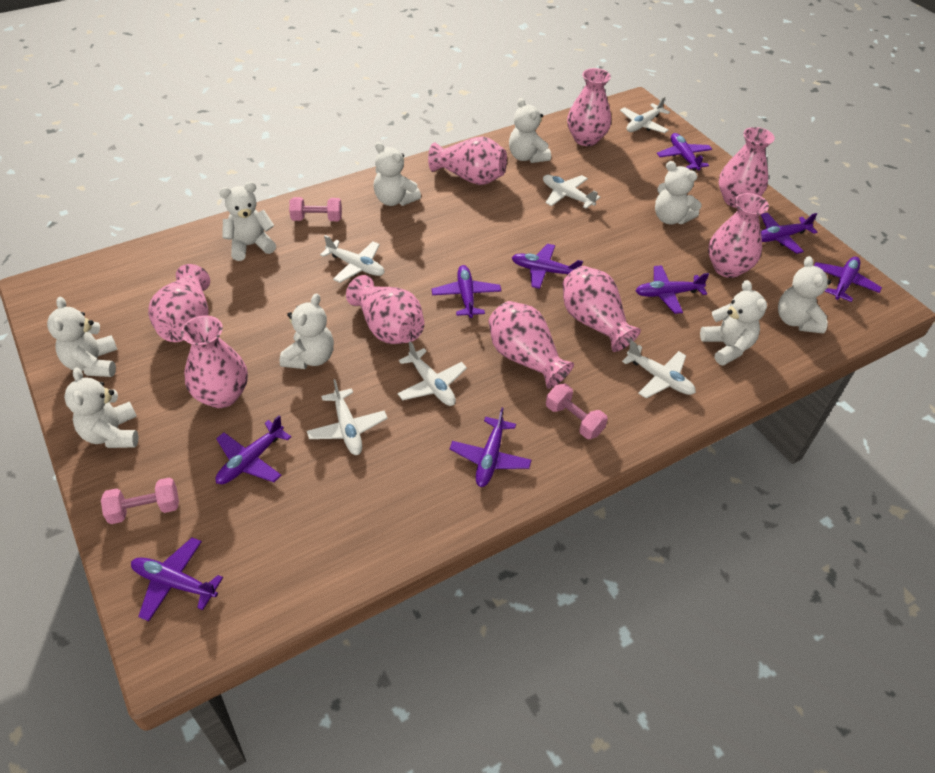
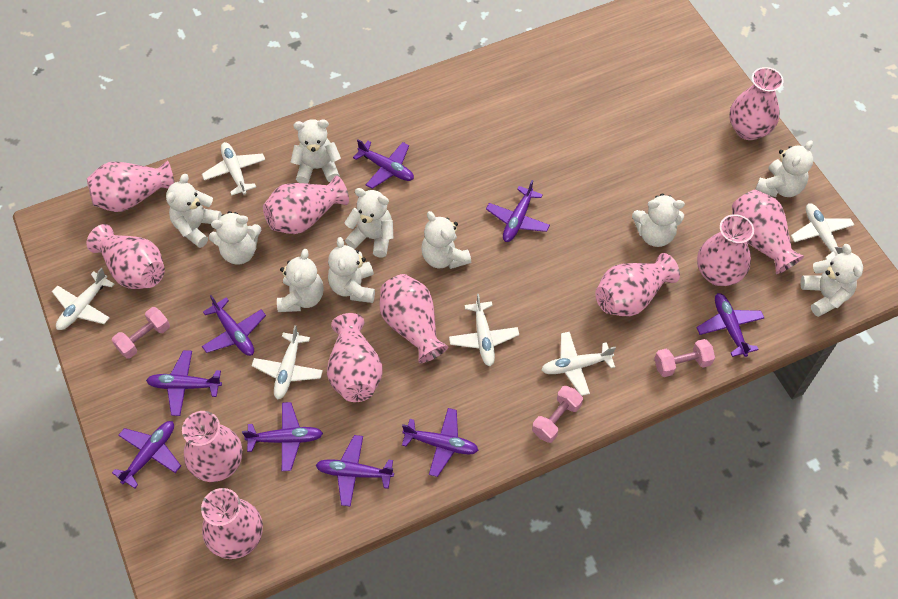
pink vase: [148,264,210,342] [181,315,248,408] [346,275,424,344] [428,136,507,185] [488,301,574,389] [563,266,641,352] [567,68,611,146] [708,193,769,278] [719,127,775,208] = 9 -> [87,160,174,212] [87,224,165,289] [182,411,242,482] [201,488,263,559] [263,176,349,234] [327,313,383,402] [380,274,448,363] [595,253,680,316] [697,214,754,286] [729,67,784,140] [732,190,804,274] = 11
white teddy bear: [47,297,117,377] [64,368,138,448] [219,182,276,261] [279,293,334,369] [374,142,421,206] [509,98,551,163] [655,161,702,224] [700,280,767,366] [778,256,831,334] = 9 -> [166,174,222,248] [209,211,262,265] [277,249,324,312] [291,119,341,184] [328,237,375,303] [344,188,393,258] [421,211,471,269] [632,193,685,247] [755,140,813,197] [801,244,863,317] = 10

